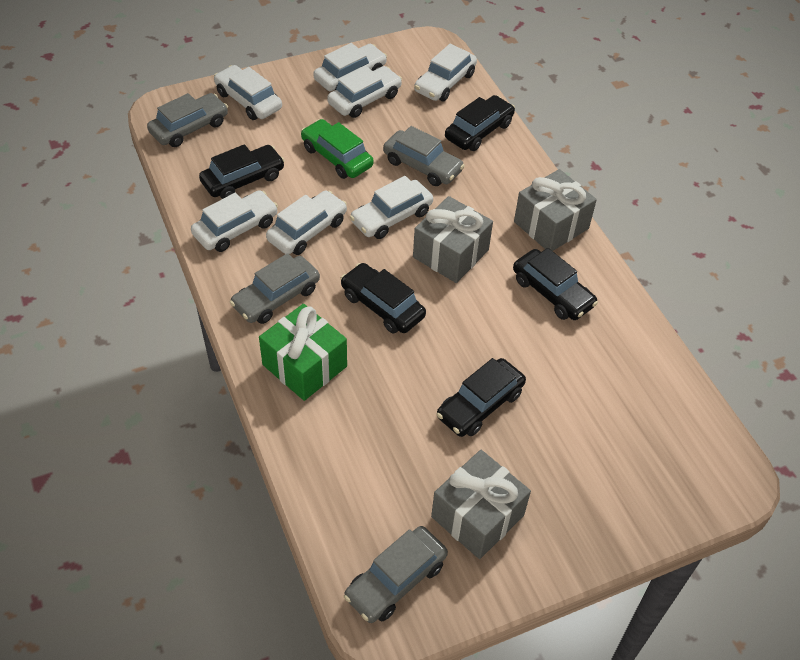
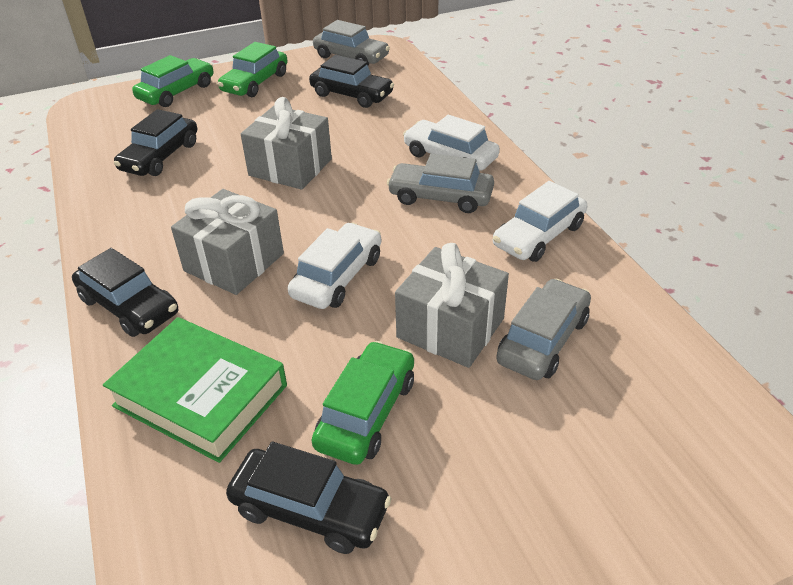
black car: [199,144,285,199] [341,263,426,334] [437,358,526,437] [445,95,515,151] [513,248,598,320] = 5 -> [72,248,178,337] [114,109,197,176] [226,442,392,554] [309,55,394,108] = 4
green book: none = 0 -> [103,317,287,463] = 1
green car: [301,119,374,179] = 1 -> [132,55,214,107] [218,42,288,97] [312,341,414,465] = 3
green gift: [259,304,347,401] = 1 -> none = 0
grey car: [147,93,228,147] [230,253,320,324] [344,526,448,623] [383,126,465,186] = 4 -> [313,20,390,65] [387,154,494,213] [496,279,591,380] = 3
white car: [191,190,278,252] [214,65,282,120] [266,190,347,255] [313,43,387,91] [327,66,402,118] [350,176,433,239] [414,44,477,101] = 7 -> [288,222,381,309] [403,115,500,171] [493,181,587,262] = 3

